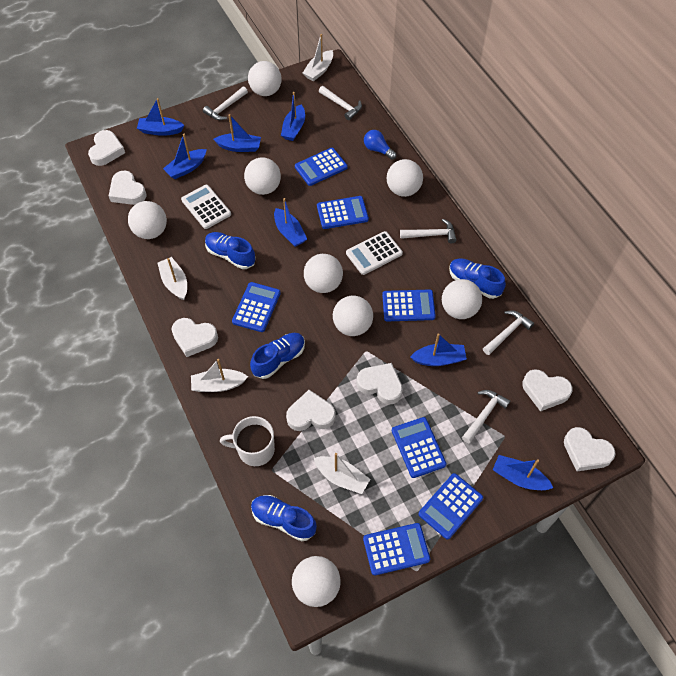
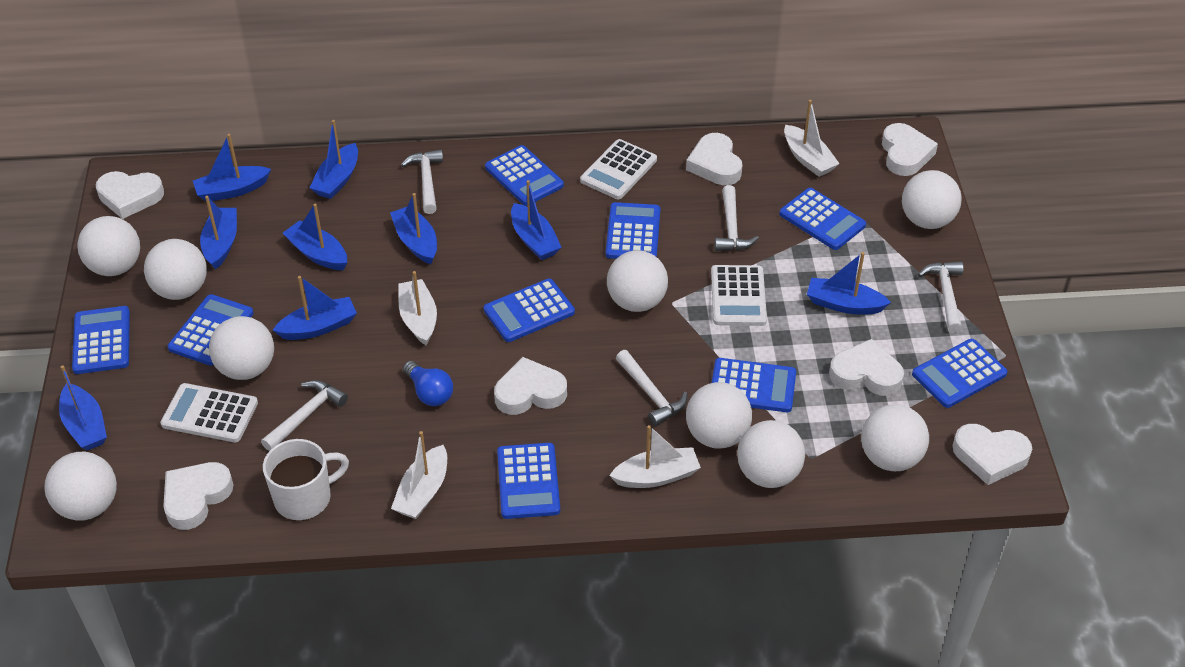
blue boat: [137,98,184,136] [163,134,207,179] [214,114,261,152] [274,198,307,247] [281,92,305,141] [410,333,467,366] [493,455,553,490] = 7 -> [59,365,107,450] [193,134,271,201] [200,196,237,269] [273,276,357,340] [283,204,347,270] [310,120,358,199] [390,193,437,264] [511,180,562,260] [807,252,891,314] = 9
blue calculator: [232,282,281,332] [295,148,348,186] [317,196,369,229] [363,523,430,576] [382,289,436,321] [392,417,446,478] [418,473,483,539] = 7 -> [72,306,130,374] [168,294,254,366] [483,279,575,342] [485,145,564,206] [497,443,560,519] [606,202,660,259] [712,358,796,412] [779,188,866,250] [912,339,1007,408] = 9
blue shoe: [205,232,256,269] [250,333,305,379] [251,495,317,542] [449,258,506,299] = 4 -> none = 0
white ball: [128,201,167,239] [244,157,281,195] [248,61,282,96] [292,556,341,607] [304,254,343,293] [333,296,373,336] [387,159,423,197] [442,279,482,319] = 8 -> [44,452,117,521] [77,216,140,276] [144,239,207,300] [209,316,274,380] [607,251,668,312] [686,382,752,449] [737,420,805,488] [861,404,929,471] [902,170,962,229] = 9
white calculator: [181,185,231,229] [346,231,403,275] = 2 -> [160,383,258,443] [580,139,657,199] [711,265,767,326] = 3

